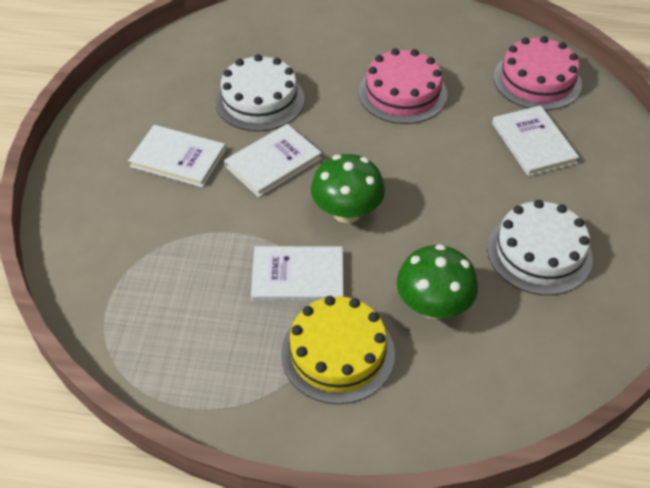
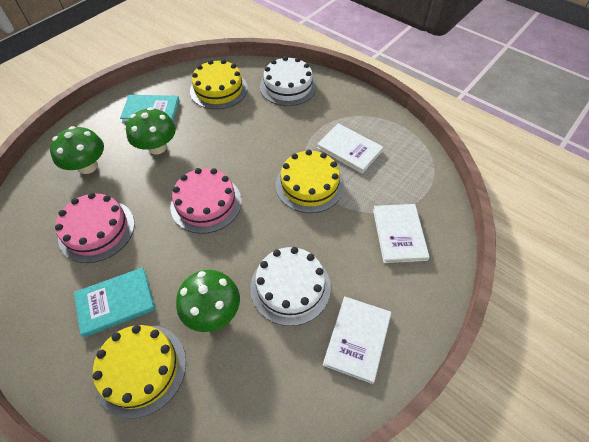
green mushroom: [311,154,385,223] [397,244,478,319] = 2 -> [50,126,104,174] [126,107,176,155] [176,270,240,332] = 3
turquoise book: none = 0 -> [74,267,155,337] [120,95,180,123] = 2
white book: [128,125,226,187] [224,124,322,197] [251,246,344,302] [492,105,579,176] = 4 -> [317,123,383,174] [323,296,391,384] [373,204,430,263] = 3
yellow cake: [281,296,395,404] = 1 -> [93,325,186,419] [190,59,248,109] [276,149,344,213] = 3

